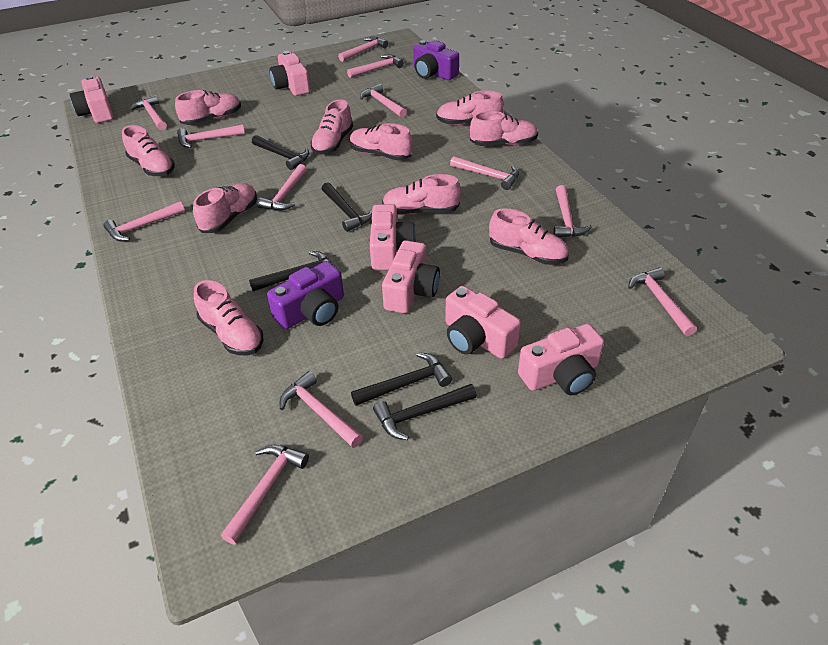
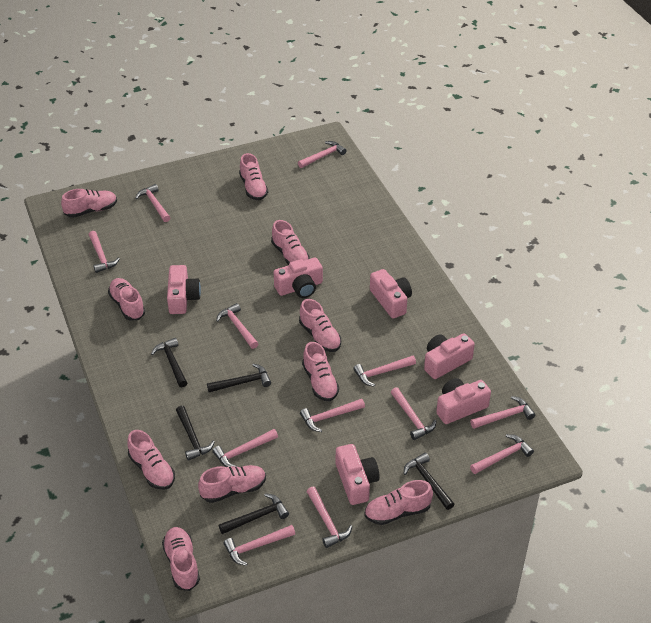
purple camera: [267,261,344,329] [413,40,459,80] = 2 -> none = 0

